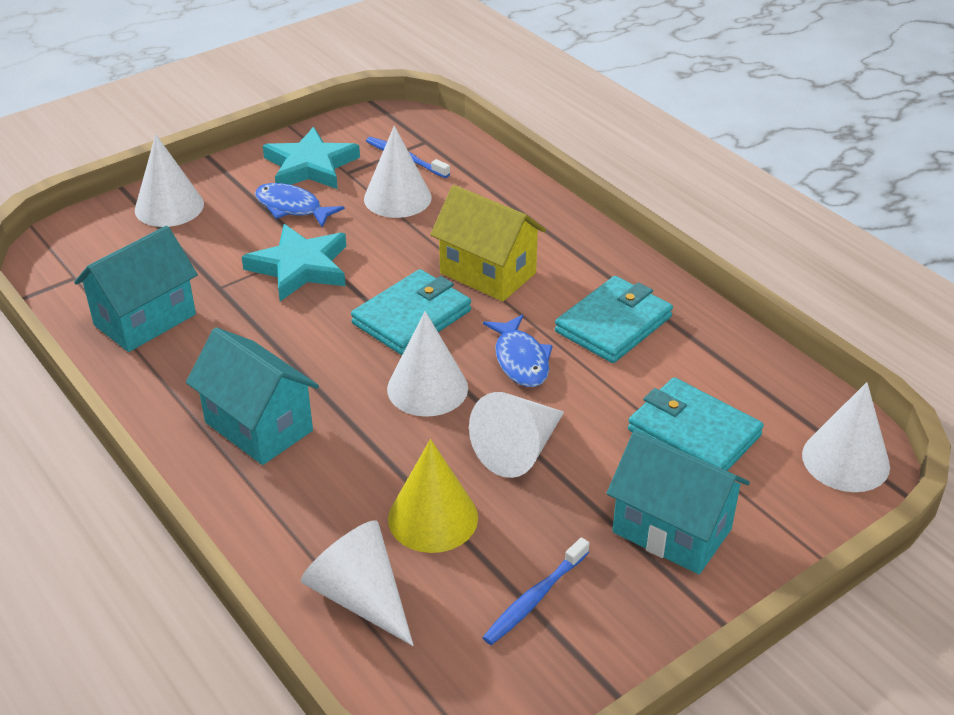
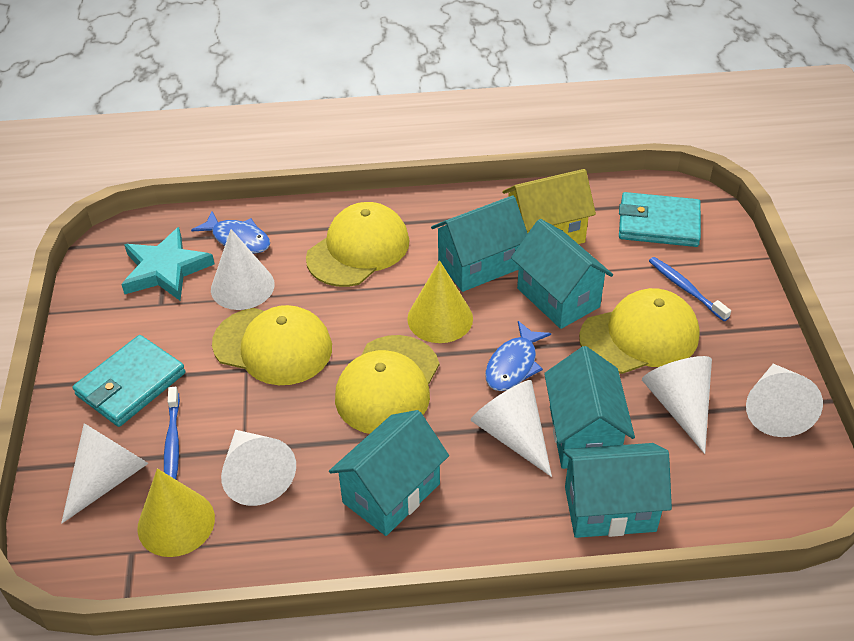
turquoise house: [74,226,198,352] [186,327,319,465] [607,430,750,574] = 3 -> [329,410,449,536] [431,195,528,292] [511,219,613,329] [544,346,635,469] [563,443,672,538] = 5
turquoise star: [242,224,346,301] [263,127,360,189] = 2 -> [121,227,215,300] = 1
turquoise wallet: [351,269,471,355] [555,276,673,363] [628,377,764,471] = 3 -> [73,335,186,427] [619,192,701,247] = 2
yellow cap: none = 0 -> [212,305,332,385] [306,202,409,287] [335,335,439,434] [579,288,700,374] = 4
yellow cone: [388,439,478,553] = 1 -> [137,468,215,557] [407,260,473,343] = 2

